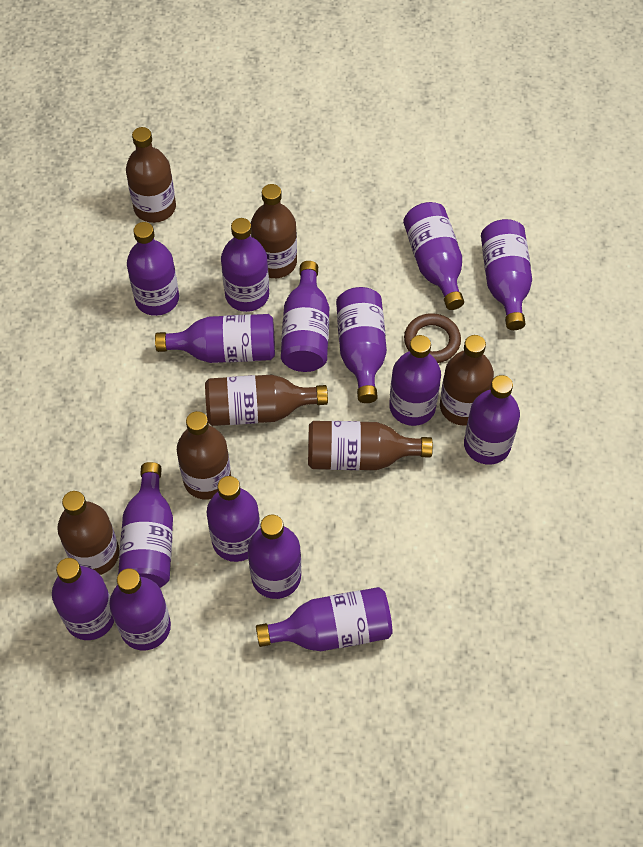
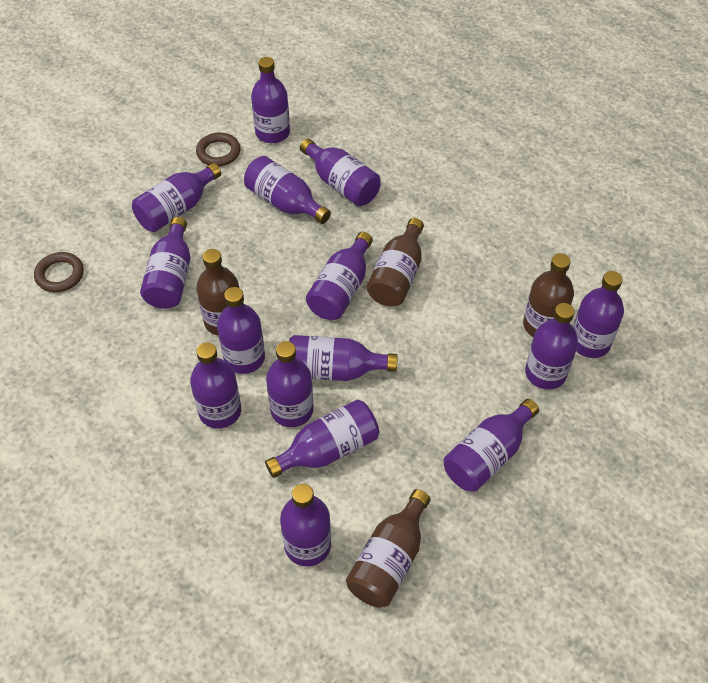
brown bottle: [57,491,119,575] [126,127,176,223] [177,411,231,500] [205,375,328,426] [251,184,297,278] [308,421,433,470] [440,335,494,426] = 7 -> [196,249,239,336] [346,489,431,608] [367,218,424,306] [523,253,574,337] = 4
brown ring: [404,313,461,363] = 1 -> [34,252,84,292] [196,132,240,166] = 2

